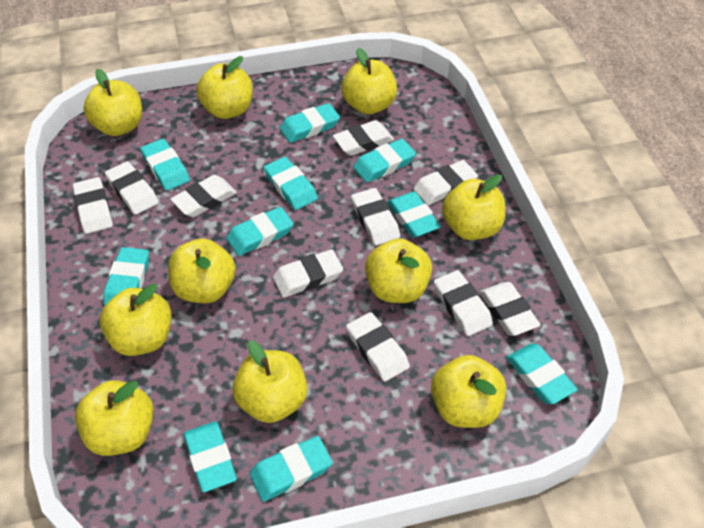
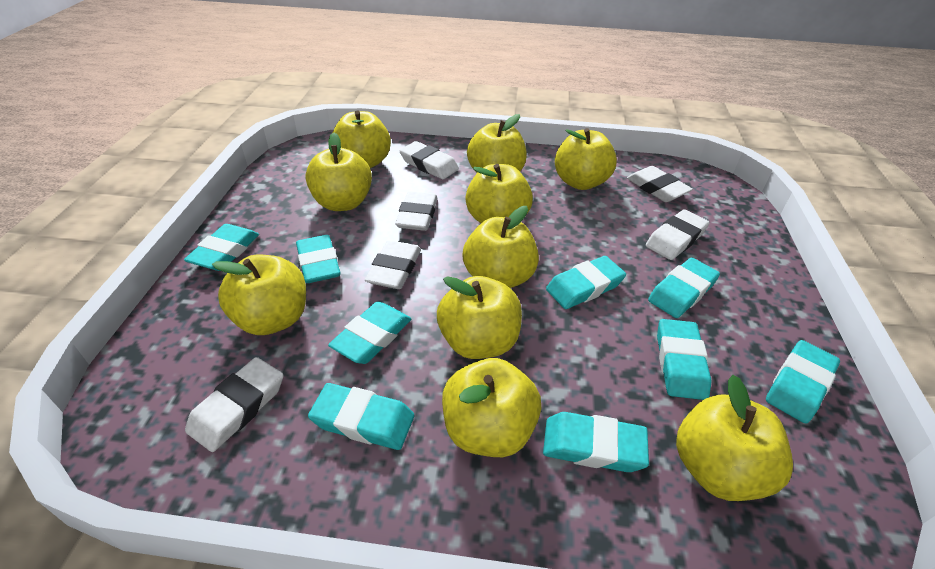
turquoise eraser: [104,247,149,306] [140,139,190,191] [184,421,237,492] [226,207,294,256] [249,436,333,502] [264,157,318,210] [280,103,340,143] [353,139,416,183] [387,191,441,238] [506,344,578,404] = 10 -> [184,224,259,271] [296,235,340,283] [308,383,414,450] [328,302,412,364] [543,412,649,472] [546,256,626,309] [648,257,720,318] [657,319,712,400] [766,340,840,423] = 9
white eraser: [73,177,113,234] [105,161,159,215] [170,175,237,217] [273,249,343,298] [333,120,394,156] [346,312,410,382] [351,188,400,245] [413,160,478,205] [434,270,493,336] [479,282,540,336] = 10 -> [185,357,283,452] [365,240,421,289] [395,191,438,231] [400,141,459,179] [627,166,693,202] [646,209,710,260] = 6

